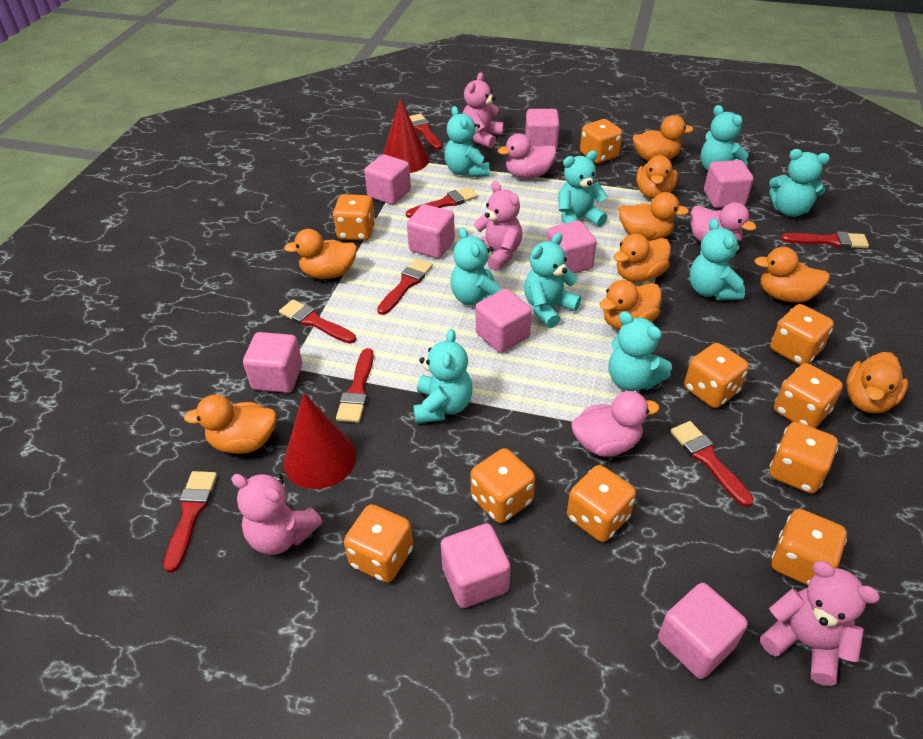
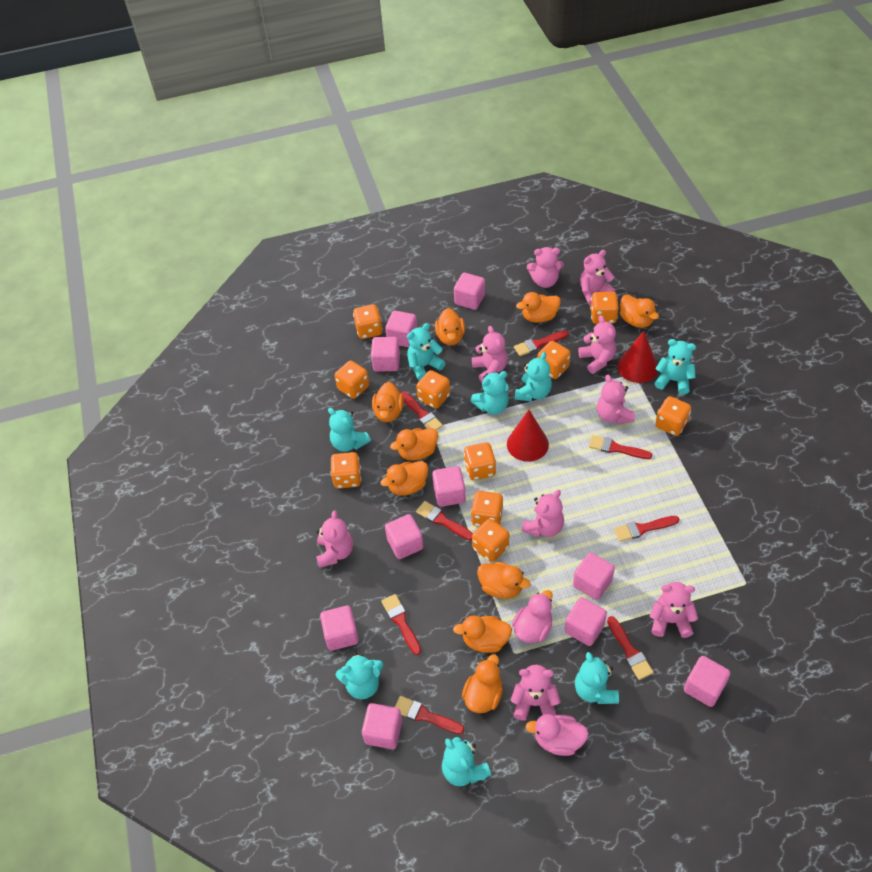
pink cube: [243,332,302,393] [364,154,411,205] [407,204,455,258] [441,524,510,608] [476,289,532,353] [525,109,559,150] [547,221,597,273] [658,583,748,679] [704,160,753,208] = 9 -> [320,606,359,651] [362,703,402,749] [371,337,400,371] [385,311,417,347] [385,514,424,559] [432,466,466,507] [454,273,485,310] [565,597,607,646] [573,552,615,600] [684,656,730,707] = 10
pink duck: [498,133,556,179] [571,391,659,457] [690,202,756,242] = 3 -> [512,590,553,643] [526,714,589,756] = 2
pink teddy bear: [231,473,323,555] [462,72,503,148] [473,181,522,271] [760,561,880,686] = 4 -> [316,511,353,568] [472,326,508,382] [511,665,561,721] [521,490,564,537] [527,247,564,288] [578,315,616,374] [580,250,615,306] [597,375,635,424] [650,582,698,638] = 9
turquoise teddy bear: [413,329,473,424] [444,106,490,177] [450,227,503,305] [524,233,581,328] [558,150,608,227] [609,311,672,391] [690,218,745,300] [701,105,749,171] [769,149,830,217] = 9 -> [328,408,371,452] [336,653,383,699] [407,323,445,381] [442,737,491,786] [470,371,509,414] [515,352,552,402] [575,652,619,704] [655,339,696,394] = 8

